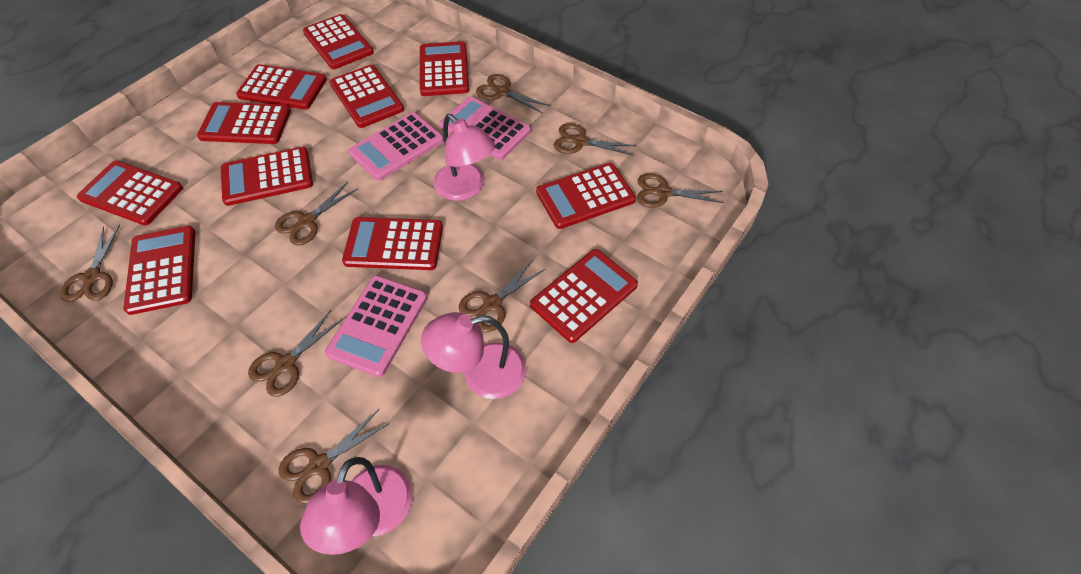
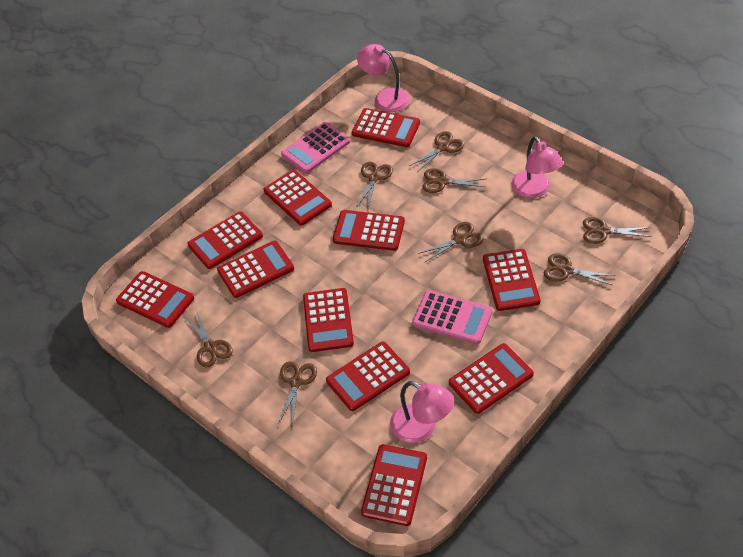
pink calculator: [325,275,427,377] [349,112,444,181] [439,97,531,160] = 3 -> [281,122,350,174] [412,290,493,344] = 2

